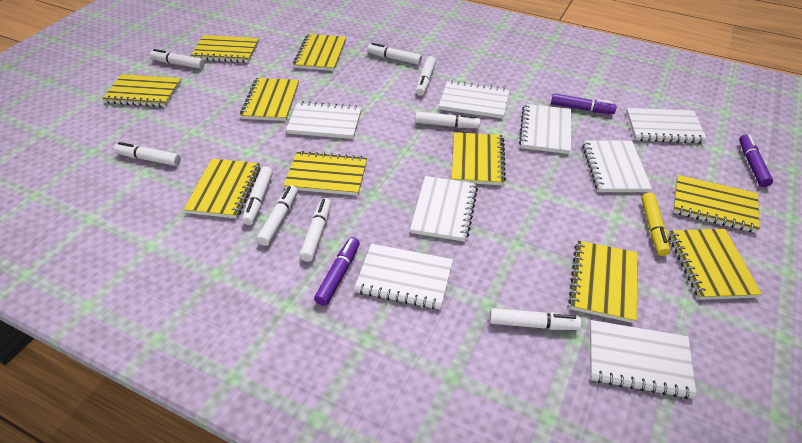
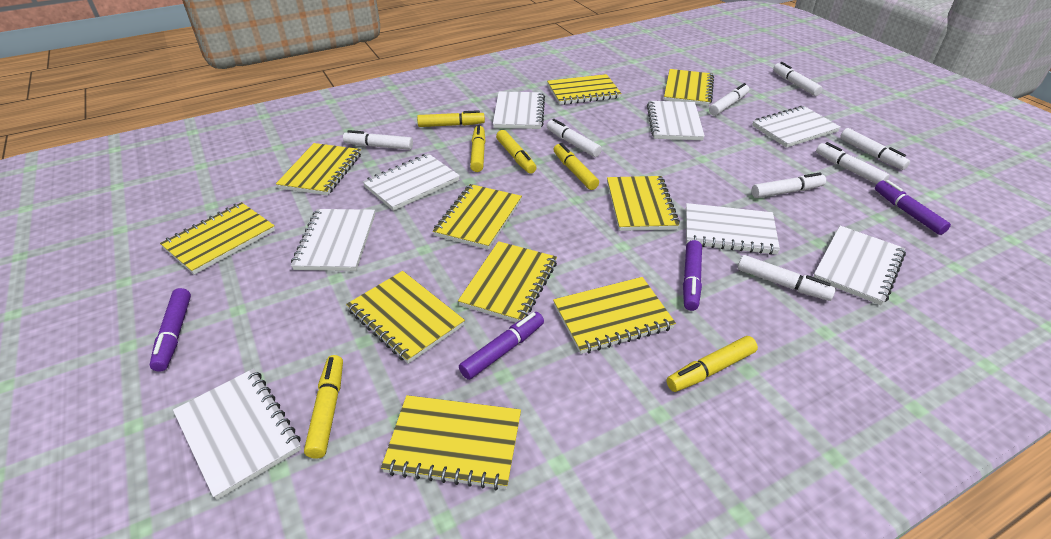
purple marker: [314,237,360,306] [551,93,617,114] [739,134,773,187] = 3 -> [150,288,191,372] [459,312,544,380] [683,240,702,311] [875,180,951,235] = 4
white marker: [114,142,181,166] [150,49,205,69] [242,166,273,225] [257,185,298,246] [300,198,331,262] [367,43,422,65] [415,112,481,128] [416,56,436,96] [490,308,582,330] = 9 -> [343,130,413,150] [547,119,602,157] [709,83,749,116] [738,255,836,301] [752,172,826,198] [773,62,823,96] [816,142,889,184] [840,128,910,170] = 8
yellow marker: [641,193,670,256] = 1 -> [304,355,343,459] [417,110,485,127] [470,125,485,172] [496,130,537,174] [553,143,599,190] [666,336,758,392] = 6

